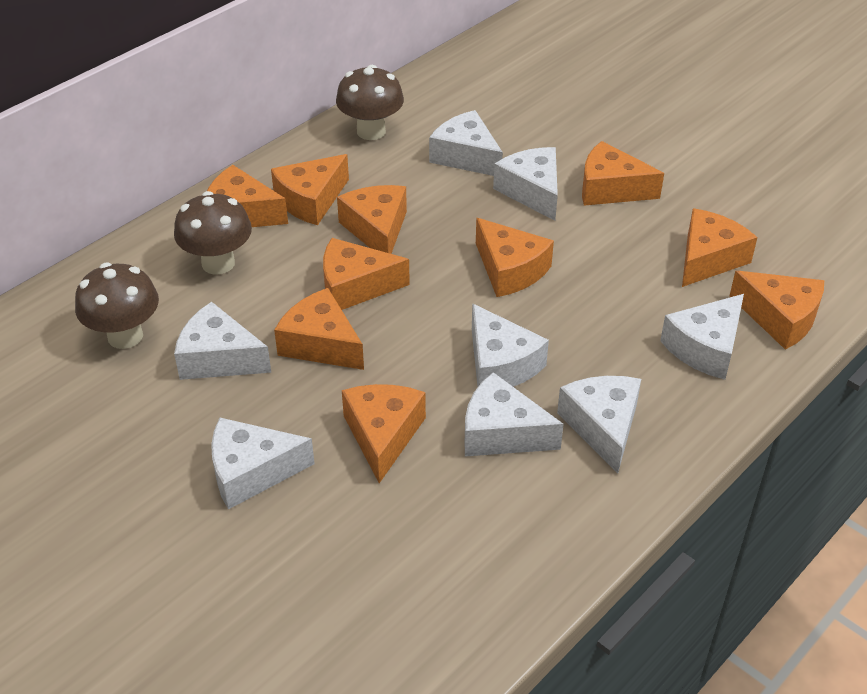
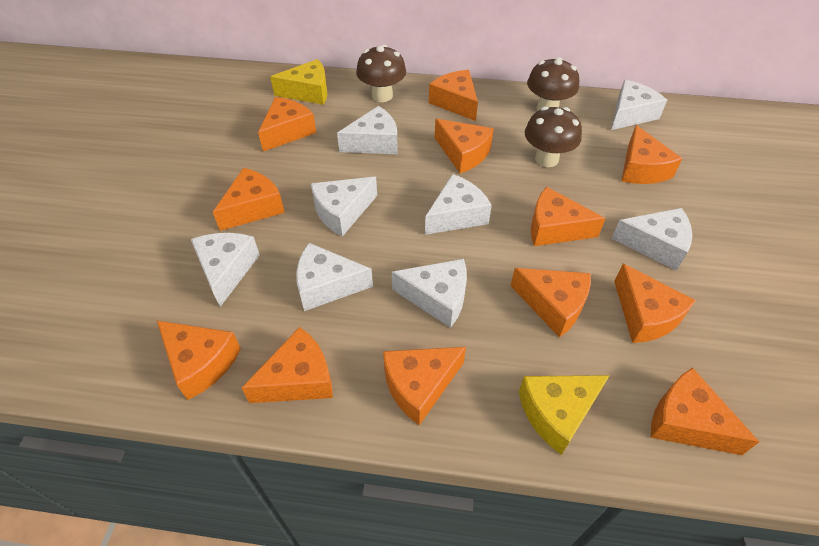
orange cheese: [207,165,288,227] [271,154,349,225] [274,288,364,370] [323,238,410,310] [337,185,407,254] [342,384,426,483] [476,218,554,297] [582,141,664,206] [682,208,758,287] [729,271,824,350] = 10 -> [157,321,241,400] [213,168,285,231] [242,327,333,403] [258,97,316,151] [383,347,466,425] [429,70,478,121] [435,119,494,173] [511,268,591,337] [531,187,606,246] [614,264,696,343] [621,125,682,184] [651,367,759,455] = 12
yellow cheese: none = 0 -> [270,59,328,105] [519,375,610,455] = 2

